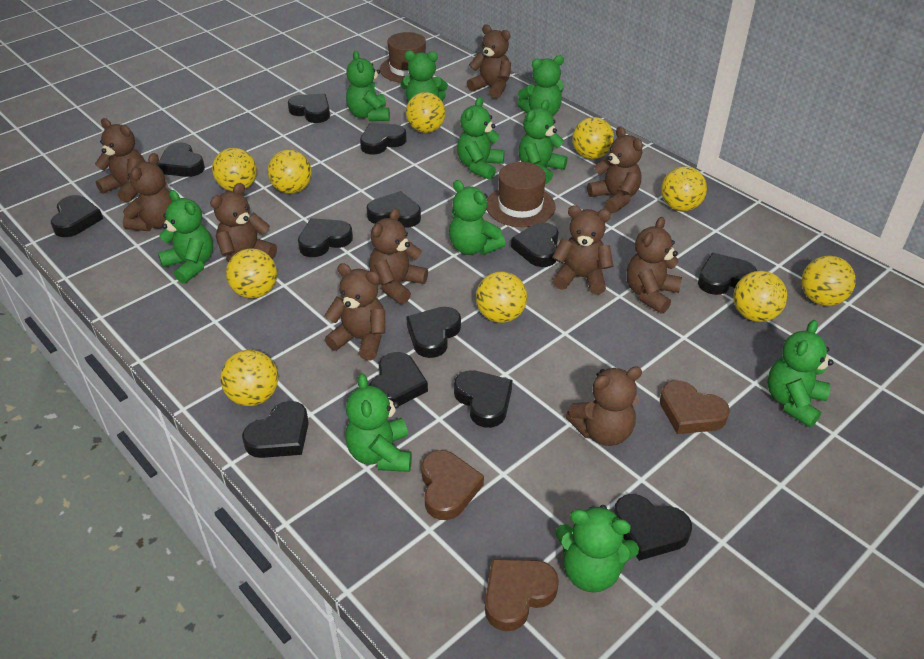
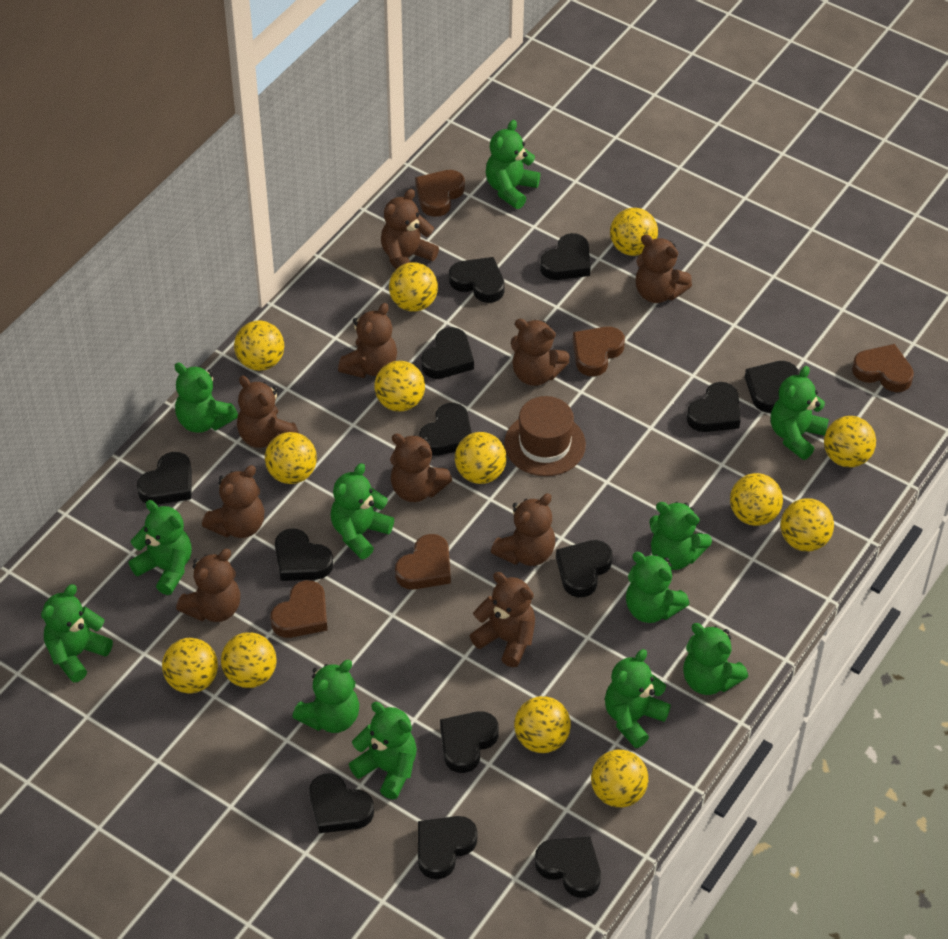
brown hat: [380,32,436,83] [487,162,556,227] = 2 -> [504,396,586,476] = 1
brown heart: [421,450,484,520] [485,559,559,631] [660,380,730,434] = 3 -> [270,580,327,638] [395,534,451,590] [415,170,465,217] [573,326,625,376] [852,344,914,392] = 5
green teddy bear: [158,190,213,284] [345,373,412,472] [346,51,390,121] [400,50,448,102] [449,180,505,255] [457,97,505,180] [517,55,564,116] [519,100,568,184] [555,505,639,593] [767,320,834,427] = 10 -> [41,584,113,683] [129,500,192,595] [175,362,238,433] [292,660,359,733] [330,463,394,559] [349,702,417,799] [486,120,540,209] [605,649,671,748] [626,552,690,623] [649,502,712,570] [683,623,748,695] [771,366,829,460] = 12
yellow ball: [212,148,257,191] [220,350,278,406] [226,248,277,298] [267,150,312,194] [406,92,445,133] [476,272,527,323] [572,117,614,159] [661,166,707,212] [733,271,787,322] [801,256,856,306] = 10 -> [162,638,218,694] [221,632,277,688] [234,320,284,371] [265,432,317,484] [374,361,425,411] [389,262,438,312] [455,432,507,484] [514,696,571,753] [591,750,648,807] [610,208,658,256] [730,473,783,526] [781,498,834,551] [824,416,876,467] = 13

